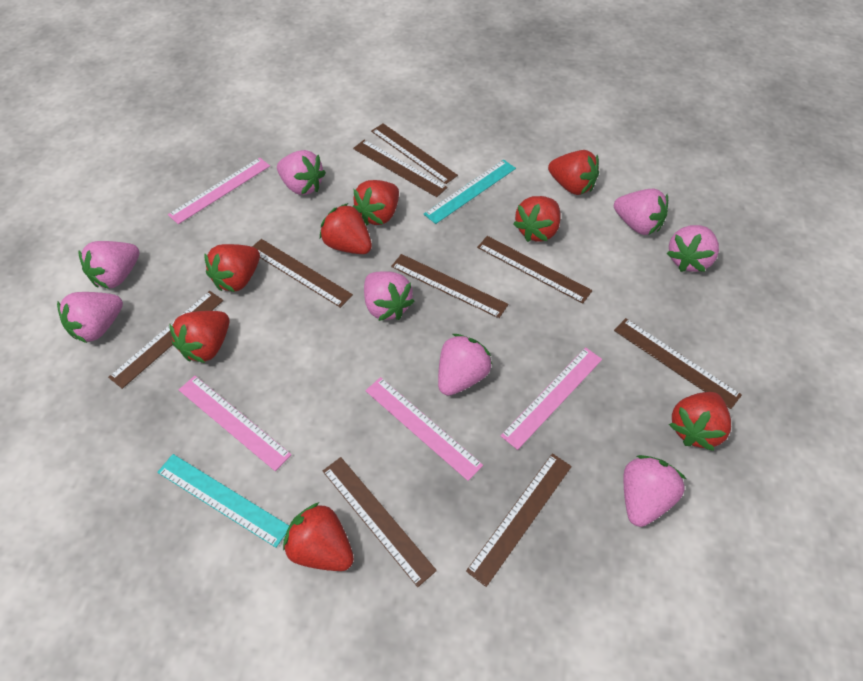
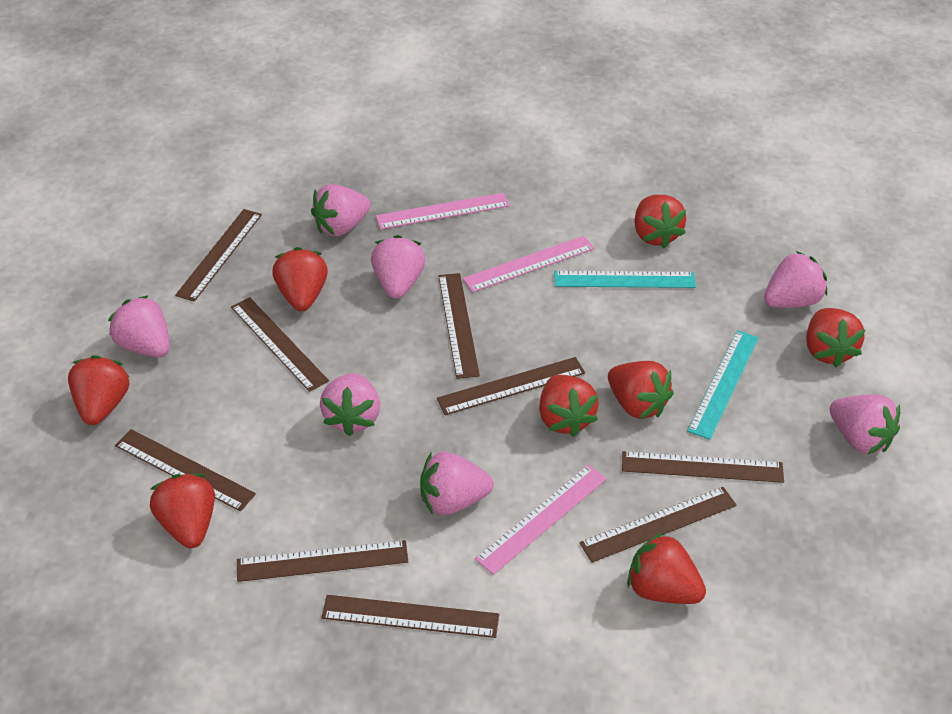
pink ruler: [168,157,270,224] [179,376,291,471] [365,377,483,481] [501,347,602,450] = 4 -> [376,193,510,229] [463,236,594,292] [475,465,607,575] = 3
pink strawberry: [57,292,123,343] [79,241,140,289] [277,150,326,195] [364,271,415,321] [438,334,493,396] [614,189,668,235] [624,455,686,527] [666,225,719,272] = 8 -> [108,295,170,357] [311,184,371,236] [320,373,380,436] [371,235,425,299] [420,451,494,515] [764,251,827,308] [829,394,900,454] = 7

